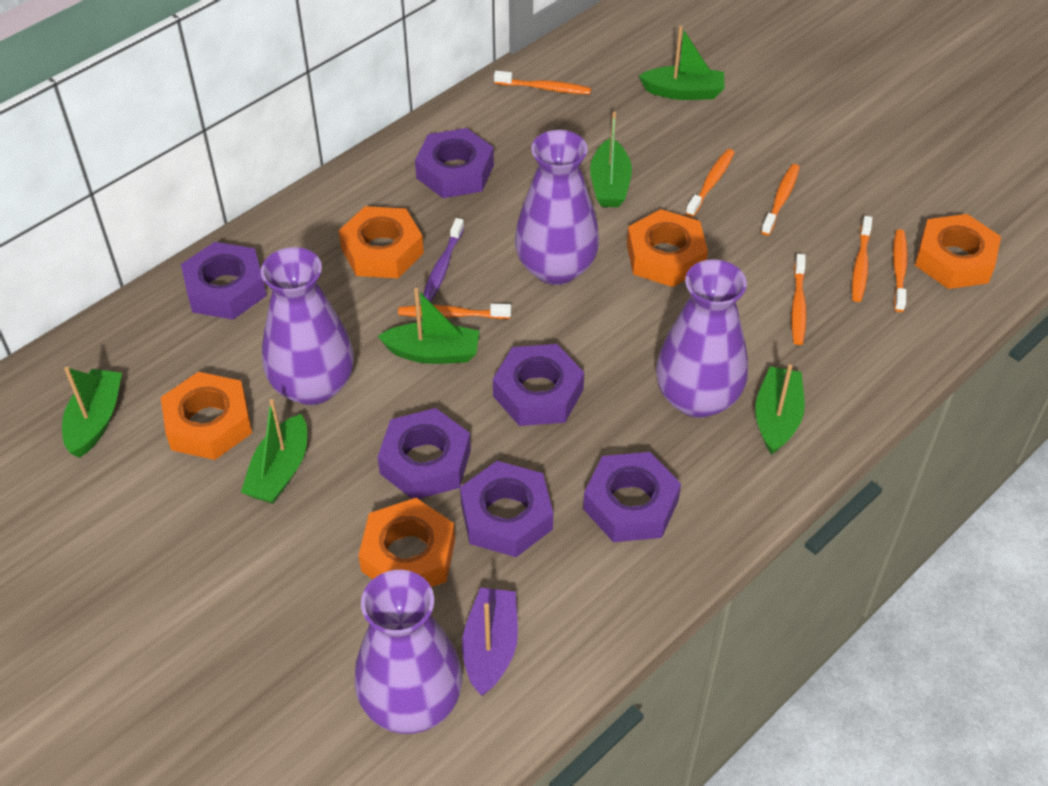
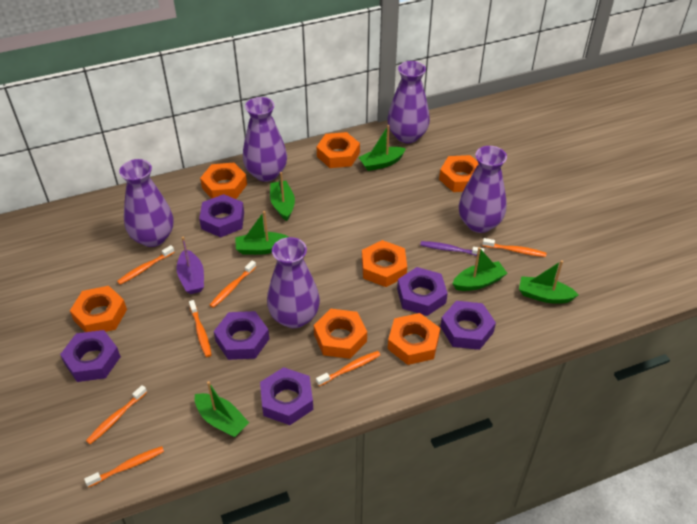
orange nut: [161,372,252,460] [339,206,424,278] [358,498,455,587] [627,209,708,287] [915,214,1001,289] = 5 -> [70,286,127,332] [200,163,247,199] [314,309,367,359] [317,132,360,168] [362,240,407,287] [388,313,440,365] [439,155,478,192] = 7
purple vase: [261,247,354,405] [354,570,462,734] [515,130,599,285] [656,259,748,418] = 4 -> [119,159,173,247] [243,97,287,182] [267,237,320,328] [387,61,430,143] [459,146,507,233] = 5

